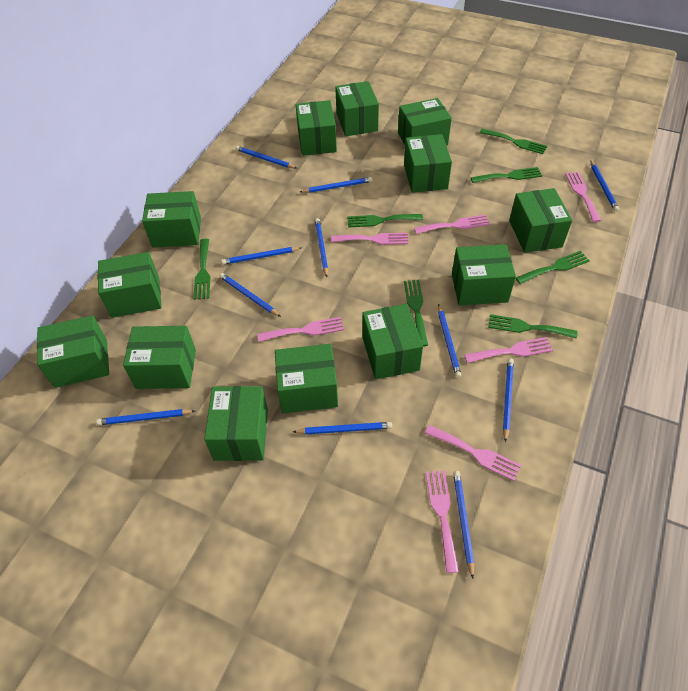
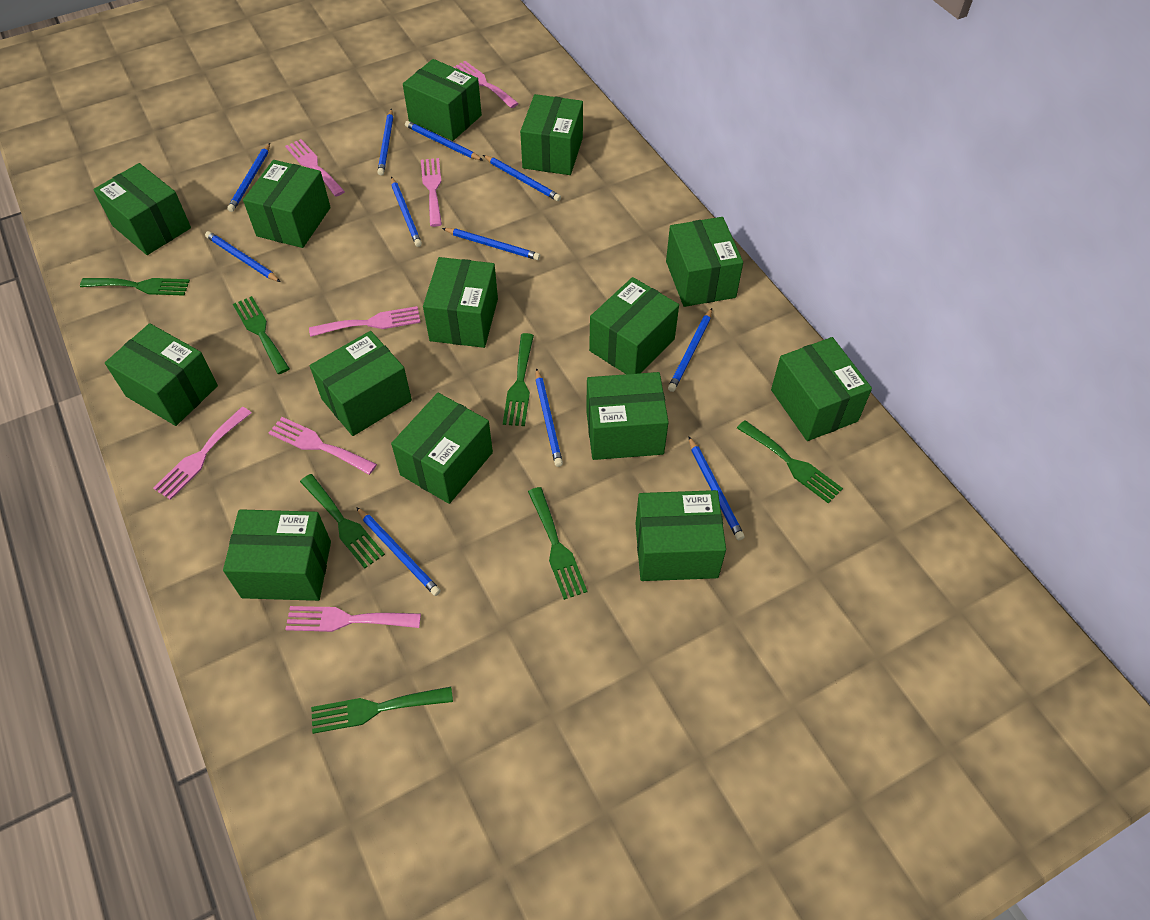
green box: [37,315,109,388] [98,252,162,318] [123,326,196,389] [142,191,201,248] [204,386,268,461] [275,344,338,413] [296,100,337,156] [335,81,379,136] [362,304,423,379] [398,98,452,146] [404,134,452,193] [452,244,516,306] [509,188,572,253] = 13 -> [93,163,191,255] [105,323,218,426] [223,509,331,601] [243,160,331,248] [310,331,412,436] [391,393,493,504] [403,59,482,141] [423,257,498,348] [520,94,583,175] [586,372,669,460] [589,277,679,374] [636,490,726,581] [666,217,743,307] [771,337,872,441] = 14

